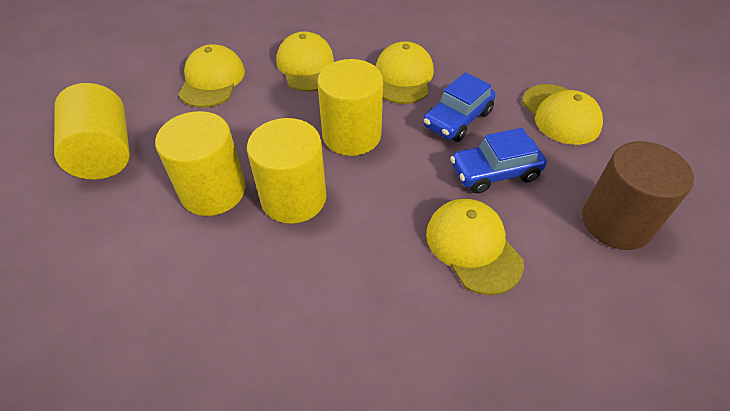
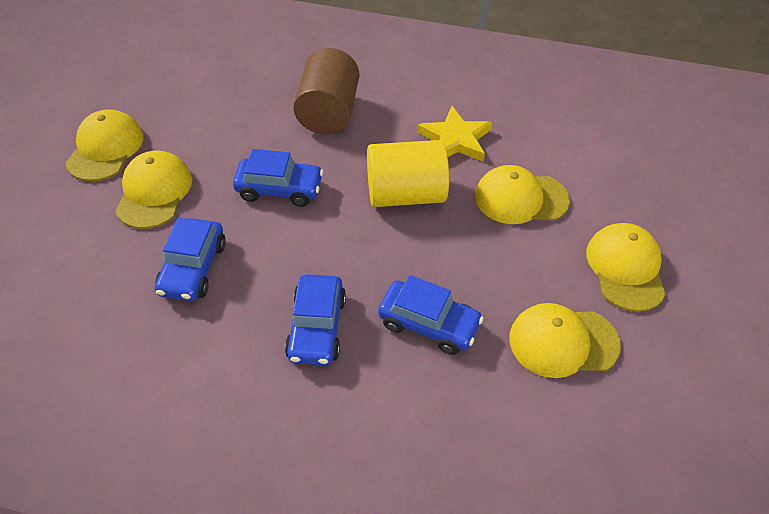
blue car: [423,72,496,142] [450,128,547,194] = 2 -> [155,218,226,301] [233,149,323,207] [285,274,346,365] [378,275,484,355] = 4
yellow cylinder: [54,83,130,180] [155,111,245,216] [247,118,326,224] [317,59,383,156] = 4 -> [367,140,449,207] = 1
yellow star: none = 0 -> [417,106,492,161] = 1

